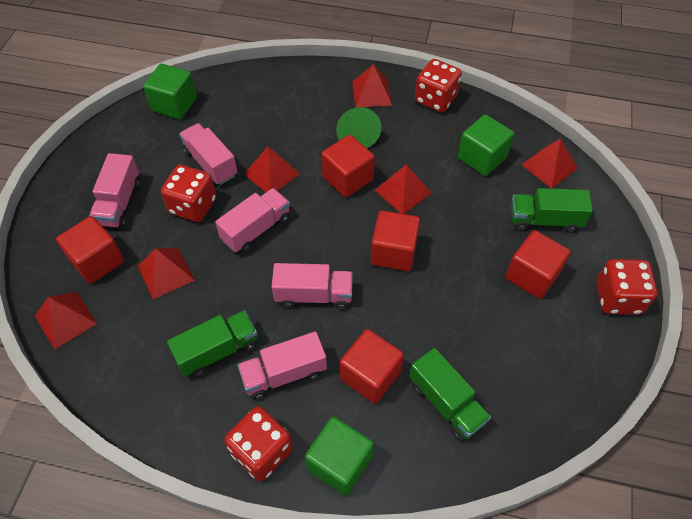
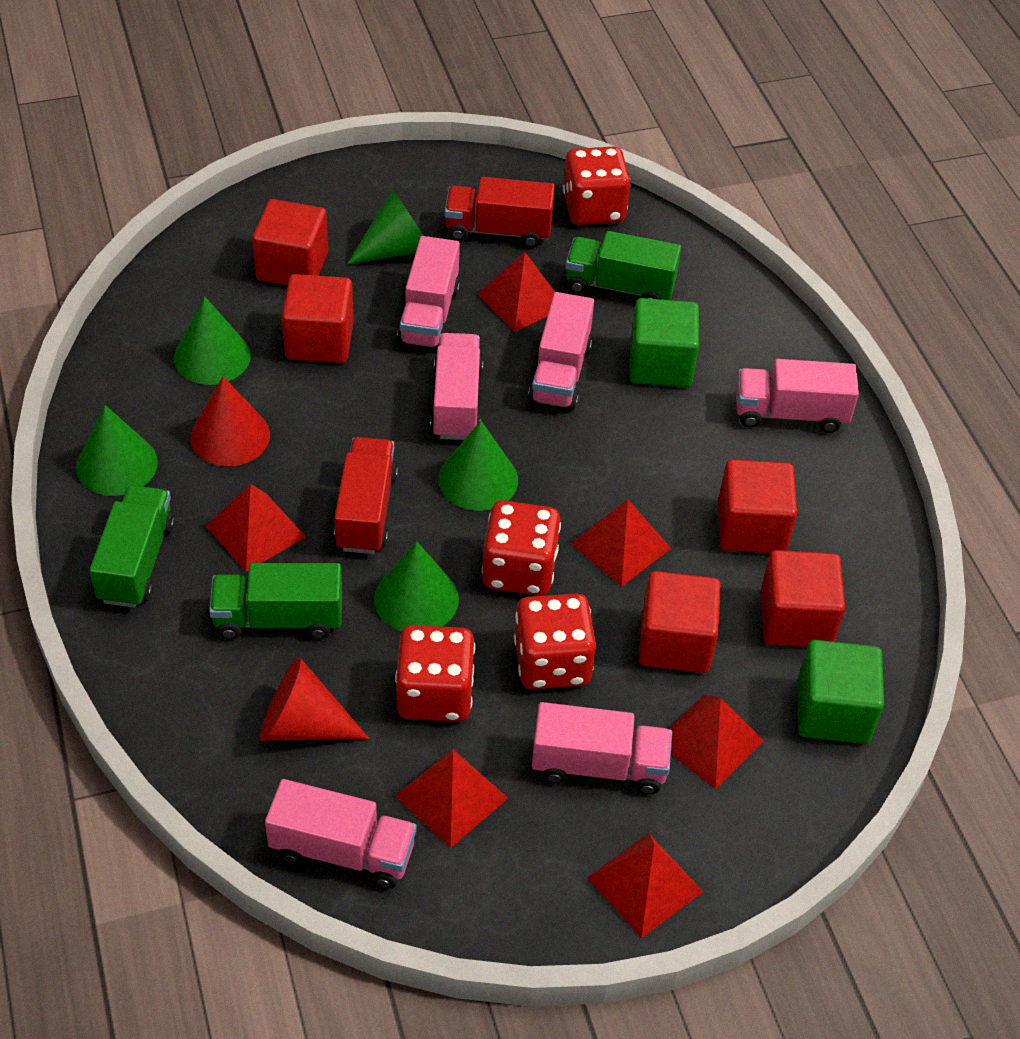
green cone: [336,107,381,148] = 1 -> [76,405,158,496] [174,296,251,385] [347,189,424,265] [374,541,459,631] [438,421,518,511] = 5
green cube: [143,64,197,119] [305,417,374,496] [458,114,514,176] = 3 -> [629,298,699,387] [798,640,884,744] = 2
pink truck: [89,153,140,228] [179,123,237,185] [215,188,290,253] [238,331,327,400] [272,263,353,309] = 5 -> [265,779,416,889] [397,236,460,348] [430,333,483,440] [528,292,594,410] [532,702,672,795] [736,359,859,433] = 6
red cone: none = 0 -> [190,376,270,466] [260,657,370,741] = 2
red truck: none = 0 -> [334,437,398,554] [445,177,555,248] = 2

